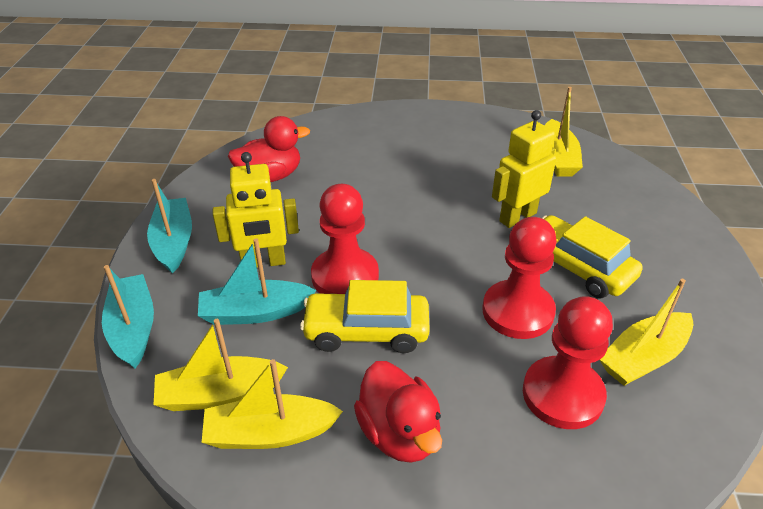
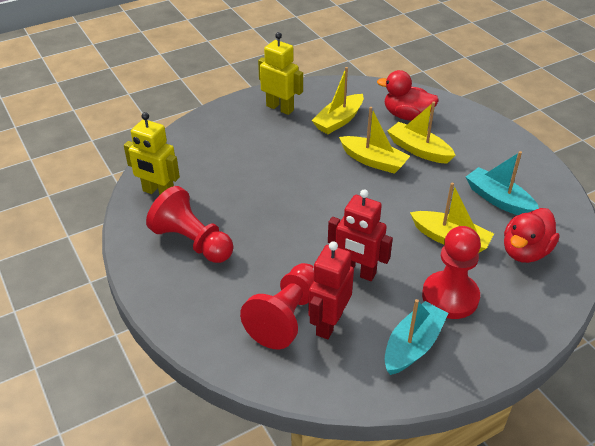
red robot: none = 0 -> [308,241,354,339] [328,189,393,281] = 2
turquoise boat: [102,265,154,368] [147,179,192,274] [198,238,316,325] = 3 -> [385,299,449,375] [466,151,539,215] = 2
yellow car: [300,280,430,353] [542,215,643,298] = 2 -> none = 0

